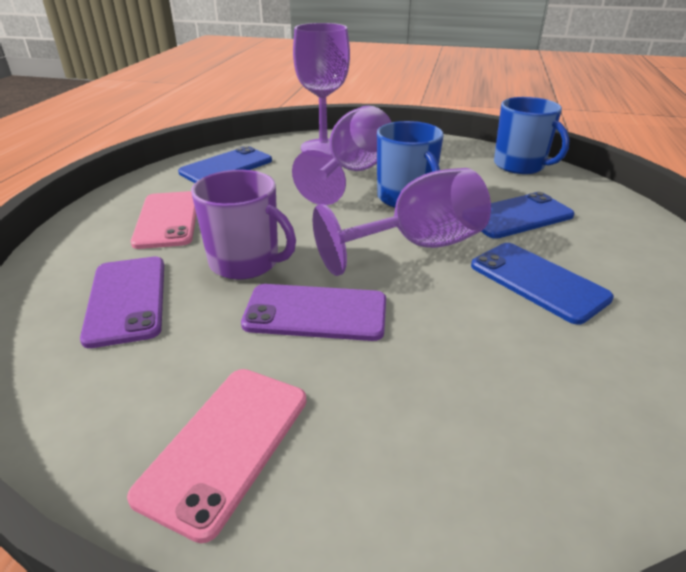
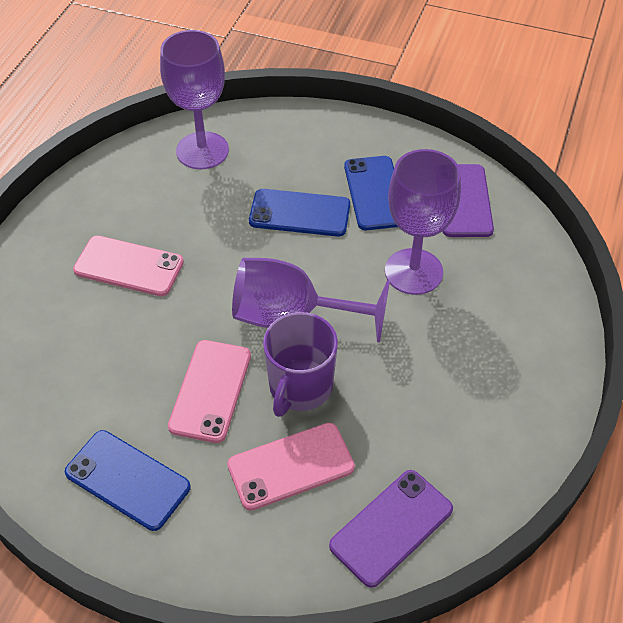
blue mug: [377,121,444,208] [494,97,570,174] = 2 -> none = 0
pink phone: [127,369,306,543] [131,191,196,249] = 2 -> [73,236,184,296] [168,340,251,443] [227,423,355,511] = 3

